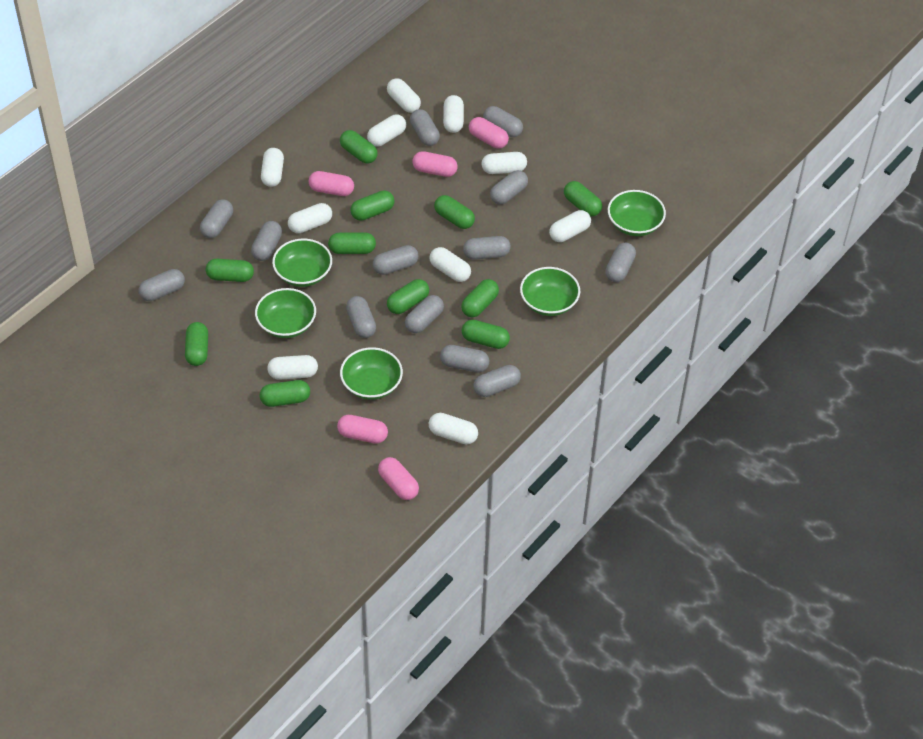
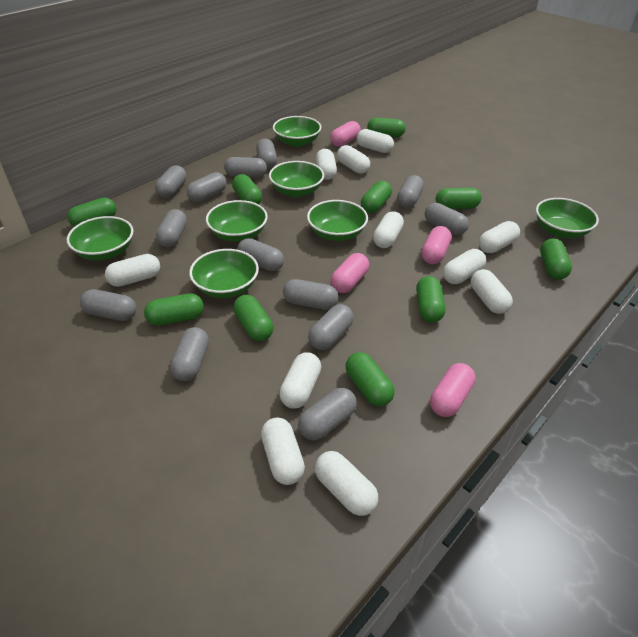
green bowl: [255,288,316,338] [272,239,332,287] [340,347,403,400] [520,267,580,316] [608,190,666,236] = 5 -> [67,216,133,260] [189,249,259,298] [206,200,268,242] [269,161,324,197] [273,116,321,147] [307,200,368,241] [536,198,599,238] = 7
green capsule: [185,322,208,366] [206,259,254,282] [260,380,310,407] [328,232,376,254] [340,130,378,164] [351,190,394,221] [387,279,429,314] [434,195,475,229] [461,279,499,317] [462,320,510,349] [564,181,602,216] = 11 -> [67,198,116,227] [144,293,204,326] [232,174,262,204] [233,295,273,341] [345,352,395,406] [361,181,392,213] [367,118,406,137] [416,276,445,322] [436,188,482,209] [540,238,572,280] = 10
pink capsule: [309,171,354,196] [337,415,388,444] [378,457,419,500] [412,151,458,177] [469,117,509,149] = 5 -> [330,121,361,147] [330,253,369,293] [421,226,451,264] [430,363,476,417] = 4
white capsule: [261,148,284,187] [267,355,318,380] [288,203,332,233] [367,114,406,146] [387,78,421,113] [429,247,471,282] [429,413,478,444] [443,95,464,133] [482,152,527,174] [549,210,591,242] = 10 -> [105,254,160,287] [261,417,305,485] [279,352,321,409] [315,451,378,516] [316,149,337,180] [337,145,370,174] [357,129,394,153] [373,211,404,248] [443,249,486,284] [471,269,513,314] [479,221,520,253] = 11

